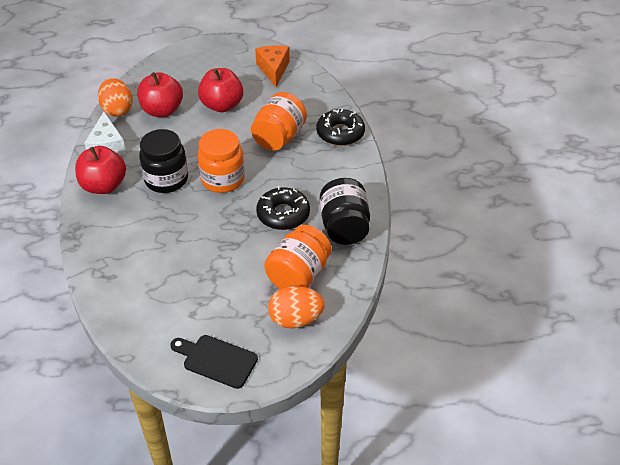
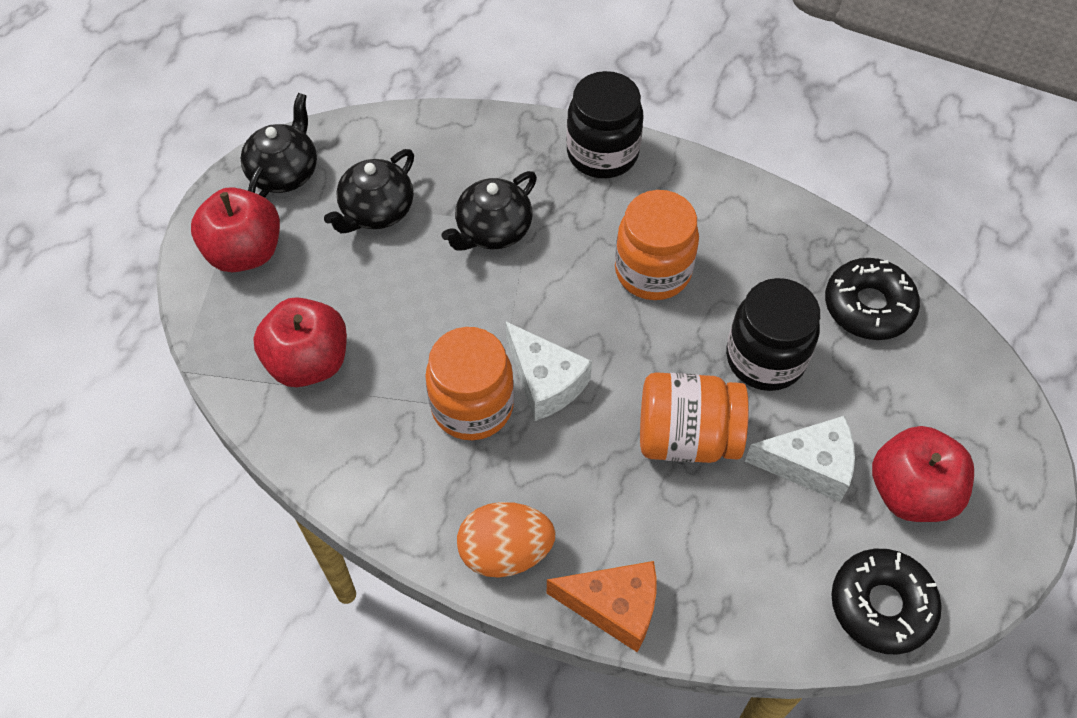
black cutting board: [170,335,258,389] = 1 -> none = 0
black teapot: none = 0 -> [241,93,317,197] [324,149,414,233] [442,171,537,251] = 3
orange egg: [98,78,132,117] [268,286,325,328] = 2 -> [457,502,556,578] = 1
white cheese: [84,112,126,156] = 1 -> [506,322,592,421] [745,416,855,502] = 2

